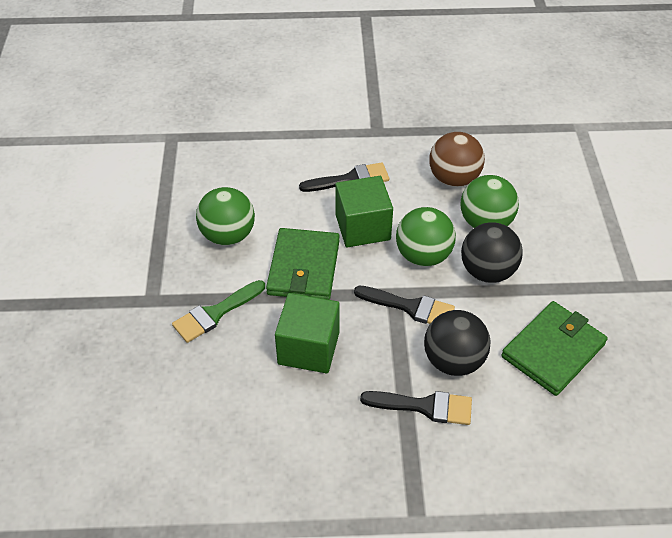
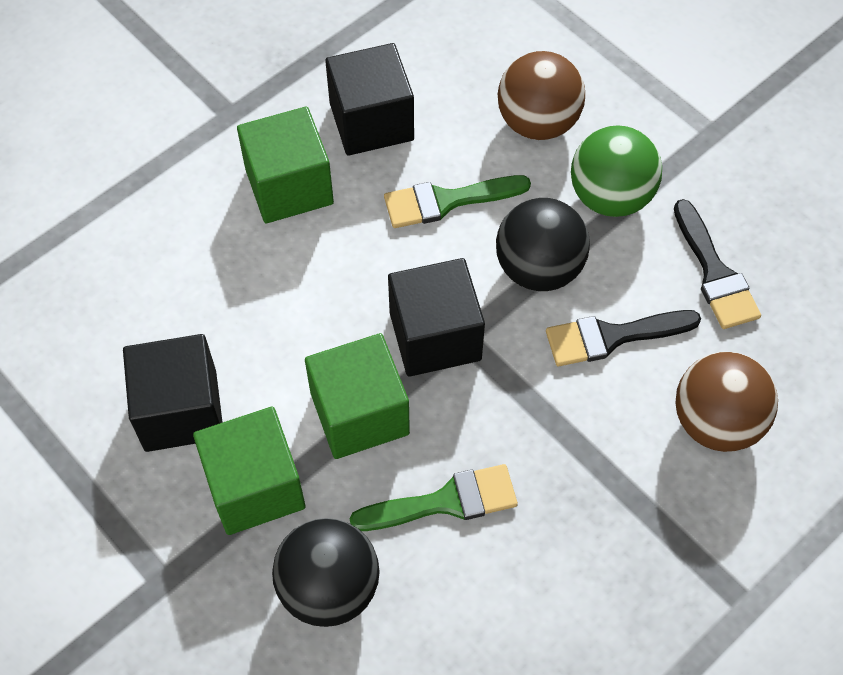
black brush: [299,162,389,192] [354,286,455,324] [360,391,472,425] = 3 -> [546,310,701,366] [674,199,761,329] = 2
black cube: none = 0 -> [123,334,223,452] [325,43,414,156] [388,258,485,377] = 3
brown ball: [429,132,485,187] = 1 -> [498,51,585,140] [676,352,778,452] = 2
green ball: [196,187,255,245] [396,207,456,267] [461,175,519,228] = 3 -> [571,125,662,217] = 1
green brush: [172,280,265,343] = 1 -> [349,464,518,531] [384,175,531,228] = 2
green cube: [275,293,340,373] [336,176,393,247] = 2 -> [193,406,305,535] [237,106,334,223] [305,333,410,459] = 3
green wallet: [266,228,340,300] [501,301,608,396] = 2 -> none = 0

